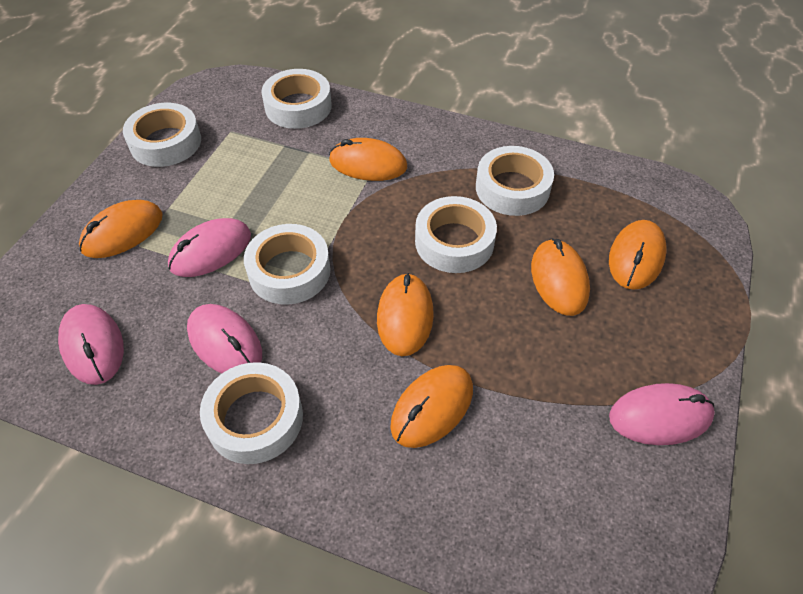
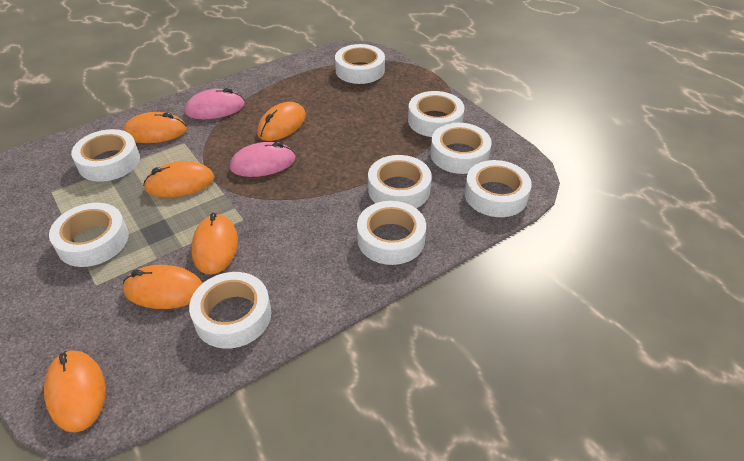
pink mouse: [58,304,124,385] [168,218,251,277] [187,304,262,373] [609,383,715,445] = 4 -> [185,88,245,119] [230,142,295,177] = 2
white tape: [123,103,201,167] [200,362,303,464] [244,224,331,305] [261,69,332,129] [415,196,497,273] [476,146,554,216] = 6 -> [49,203,128,267] [71,129,140,182] [189,272,271,349] [335,44,385,84] [357,201,426,265] [368,155,432,208] [408,91,465,137] [430,123,492,174] [464,160,532,217] = 9

